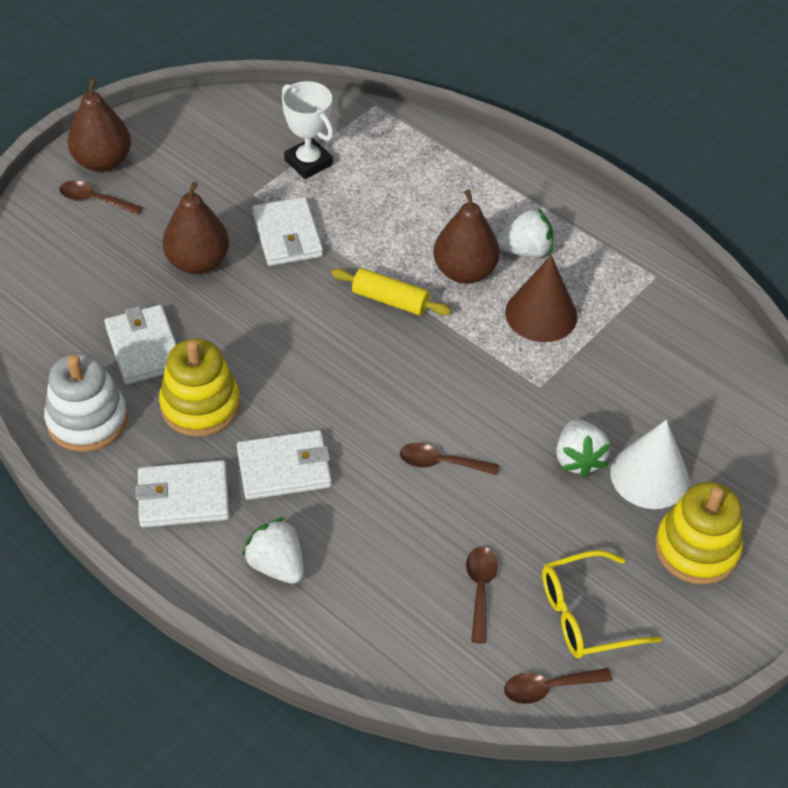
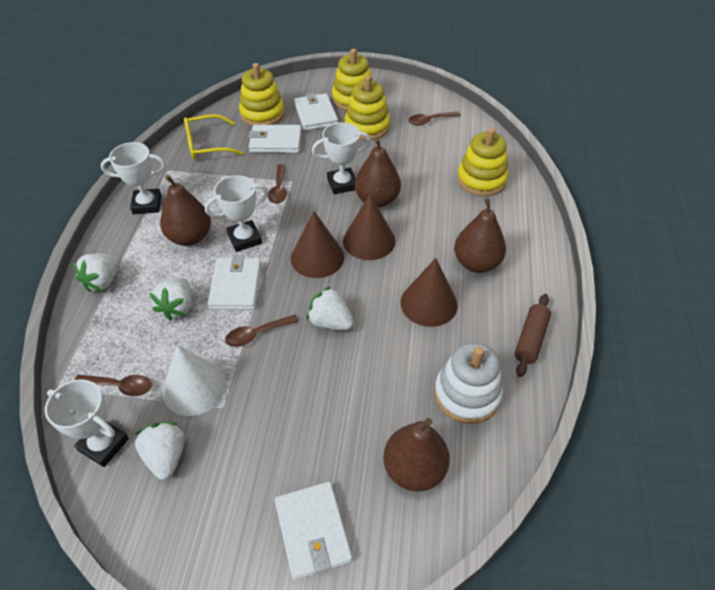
brown cone: [505,255,578,342] = 1 -> [291,211,344,278] [343,194,395,260] [400,258,458,327] = 3
brown pear: [67,78,131,172] [162,182,229,274] [434,190,499,284] = 3 -> [160,175,211,246] [355,138,401,208] [383,418,450,491] [454,198,506,273] = 4
brown rolling pin: none = 0 -> [515,294,551,377] = 1
white strawberry: [242,517,304,584] [497,208,553,258] [556,419,611,478] = 3 -> [73,253,120,292] [135,422,185,480] [149,278,192,321] [307,286,354,330] = 4
white trophy: [282,81,333,179] = 1 -> [45,379,129,467] [101,142,166,214] [205,175,269,252] [312,122,371,194] = 4
yellow rolling pin: [331,268,451,316] = 1 -> none = 0
yellow stacking toy: [159,339,240,437] [655,482,743,585] = 2 -> [239,63,285,126] [332,49,373,111] [345,75,391,140] [457,128,508,196] = 4

